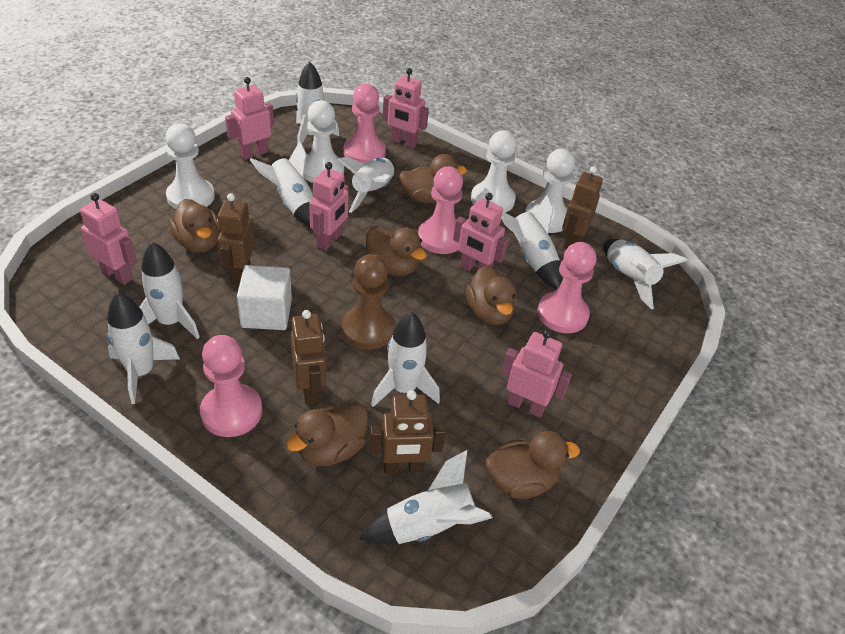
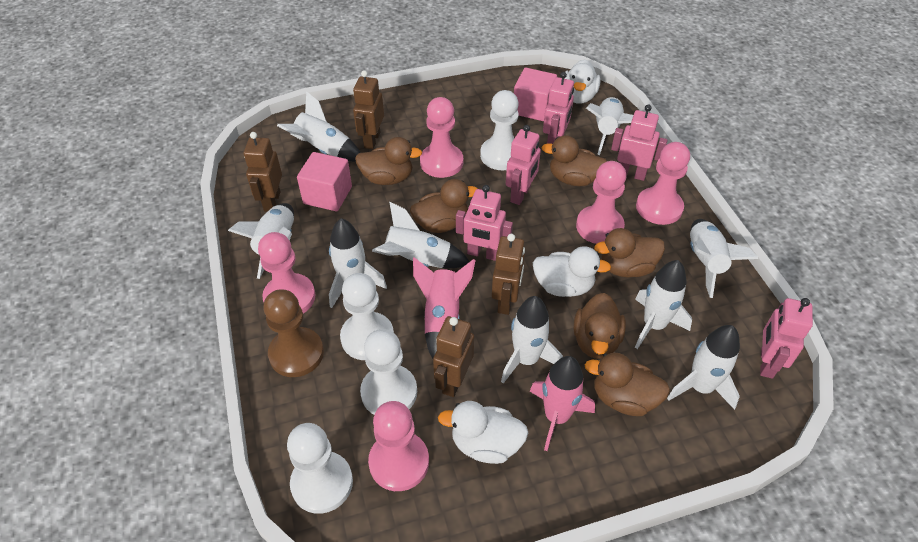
pink cube: none = 0 -> [297,152,352,211] [514,68,557,121] = 2
pink pawn: [200,335,262,437] [343,83,386,164] [418,166,463,254] [537,242,596,333] = 4 -> [258,232,315,313] [368,401,429,491] [420,97,463,178] [576,161,626,244] [636,142,690,225] = 5
pink robot: [80,193,137,285] [225,77,274,160] [309,162,349,251] [383,68,429,148] [453,193,509,271] [501,330,572,418] = 6 -> [456,185,513,261] [506,125,541,205] [543,72,574,144] [611,105,667,181] [760,298,813,379] = 5
pink rocket: none = 0 -> [413,257,476,359] [530,356,595,451] = 2
white cube: [237,265,292,330] = 1 -> none = 0
white duck: none = 0 -> [438,401,528,464] [533,246,611,297] [564,59,601,104] = 3

